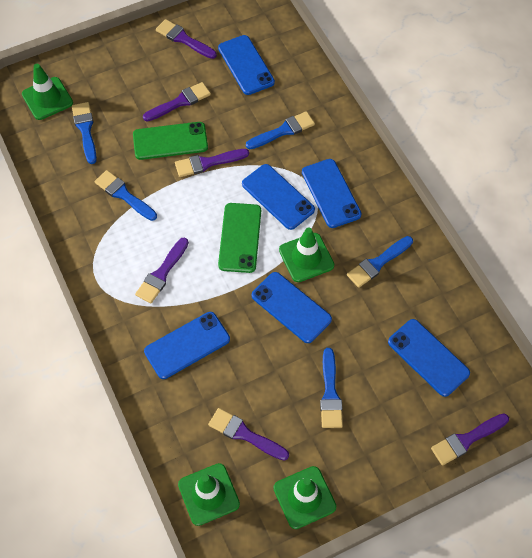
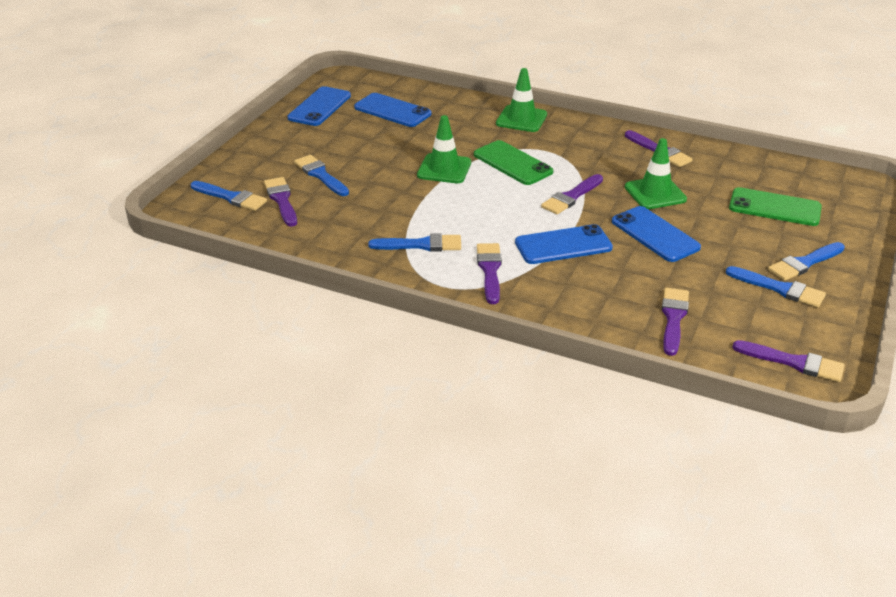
blue phone: [144,312,230,379] [218,35,275,95] [242,164,315,230] [252,272,332,343] [302,159,362,228] [388,319,470,397] = 6 -> [287,86,351,126] [354,93,431,127] [515,224,613,264] [612,206,701,262] = 4
green traffic cone: [22,64,73,120] [178,463,240,526] [273,466,336,529] [279,227,334,282] = 4 -> [417,115,471,183] [496,68,547,132] [625,138,687,209] = 3

